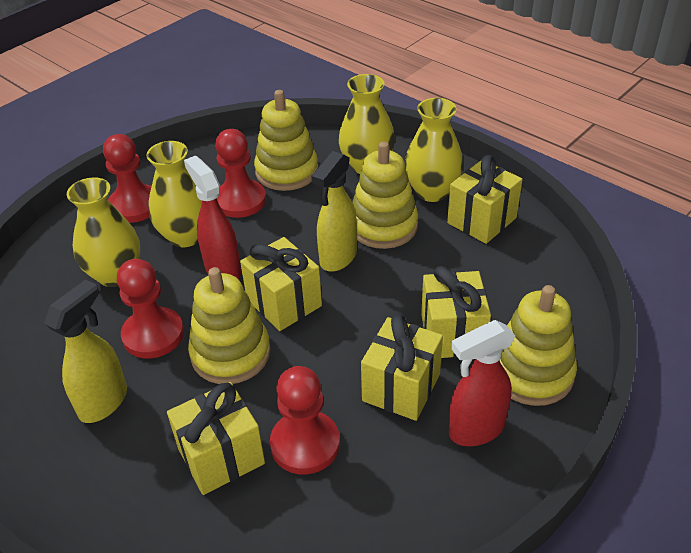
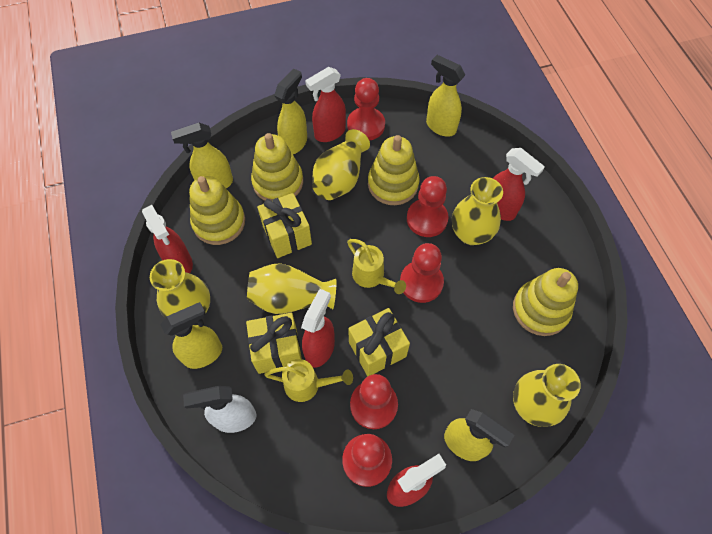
red pawn: [103,134,152,223] [117,259,184,359] [215,129,266,218] [270,366,340,475] = 4 -> [342,434,392,487] [347,78,385,140] [350,374,398,429] [400,243,444,303] [407,176,449,237] = 5
red spray bottle: [184,156,241,279] [449,320,515,446] = 2 -> [142,205,193,273] [301,289,335,368] [305,67,346,142] [387,454,446,507] [493,148,545,221] = 5
white spray bottle: none = 0 -> [183,386,257,433] = 1
yellow gift: [167,382,265,495] [240,237,322,331] [361,314,443,421] [421,266,491,358] [447,155,523,244] = 5 -> [246,313,302,374] [257,193,312,258] [348,308,410,376] = 3
yellow spray bottle: [44,279,127,423] [311,151,357,272] = 2 -> [160,302,222,369] [171,123,233,188] [274,68,307,154] [426,55,465,137] [444,409,514,461] = 5
yellow vase: [67,177,140,287] [146,141,202,247] [338,74,395,174] [405,98,464,202] = 4 -> [150,259,210,318] [247,263,336,314] [312,129,370,200] [452,177,503,245] [513,364,581,427] = 5
yellow watering can: none = 0 -> [264,359,353,402] [347,239,406,294] = 2

